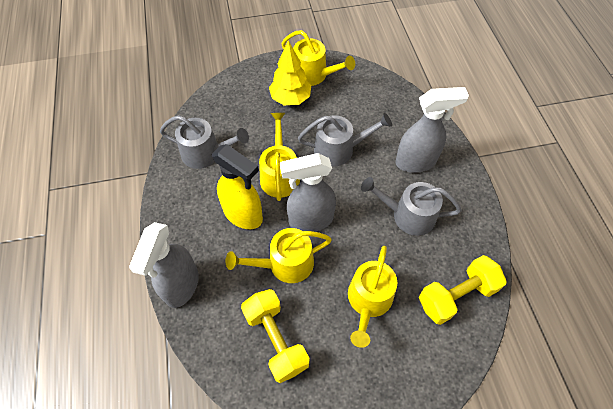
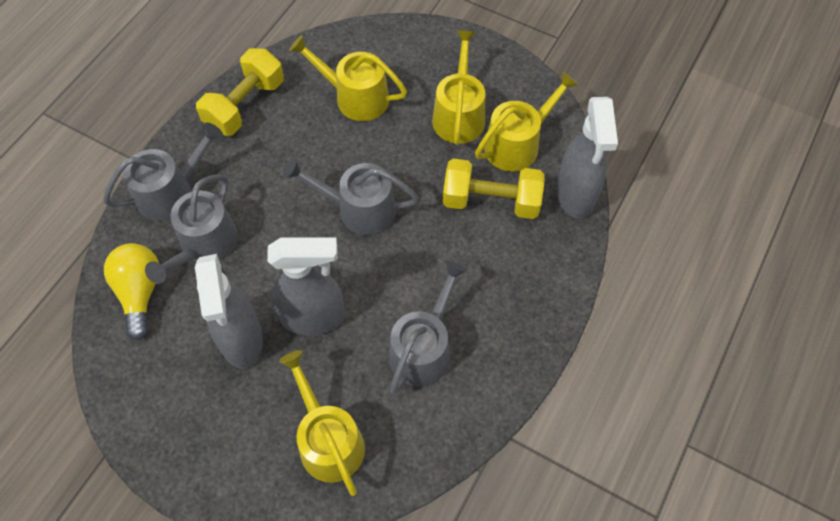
grey watering can: [160,115,249,169] [298,113,392,166] [361,177,462,236] = 3 -> [103,123,223,221] [145,174,238,284] [284,159,419,235] [389,261,467,395] = 4
yellow light bulb: none = 0 -> [104,243,159,340] = 1
yellow spray bottle: [212,144,263,229] = 1 -> none = 0
yellow tree: [269,40,311,106] = 1 -> none = 0

